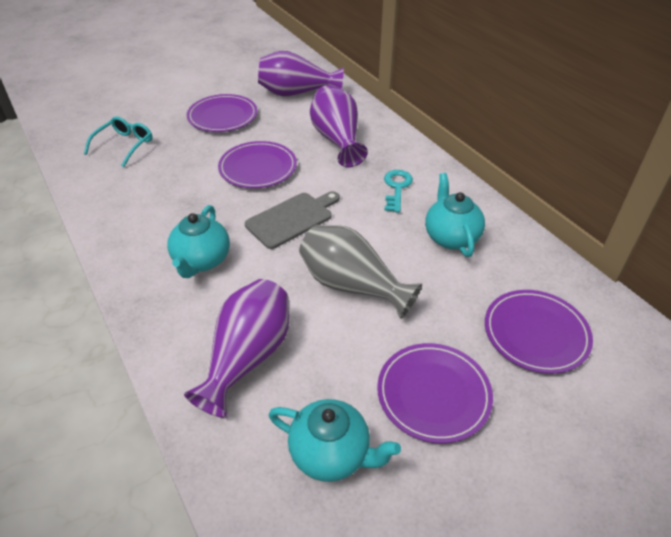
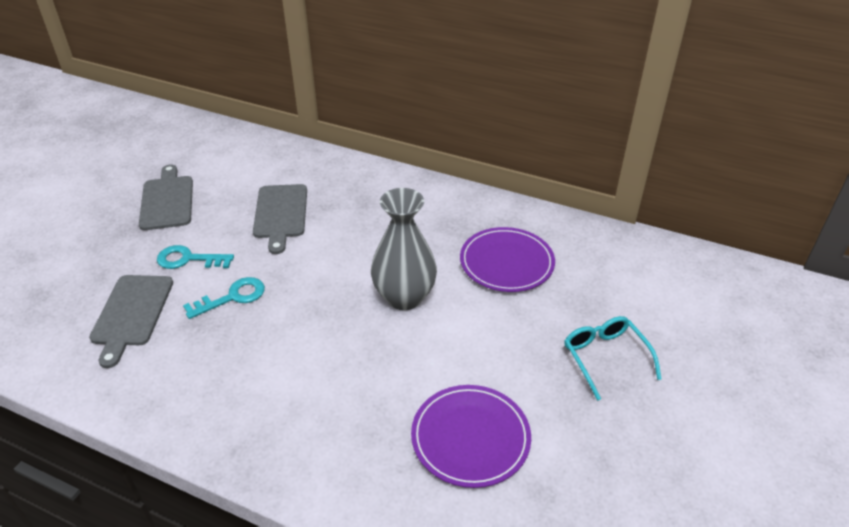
grey cutting board: [245,191,340,249] = 1 -> [89,275,173,368] [139,165,193,230] [253,184,307,254] = 3
purple plate: [187,94,257,132] [218,141,297,188] [377,343,493,443] [485,290,593,374] = 4 -> [411,385,531,488] [460,227,555,292] = 2
purple vase: [184,279,289,418] [258,51,344,97] [310,85,368,167] = 3 -> none = 0
turquoise key: [384,170,413,213] = 1 -> [157,245,234,269] [183,277,265,319] = 2
turquoise teapot: [167,205,230,278] [269,399,401,482] [425,173,485,257] = 3 -> none = 0

